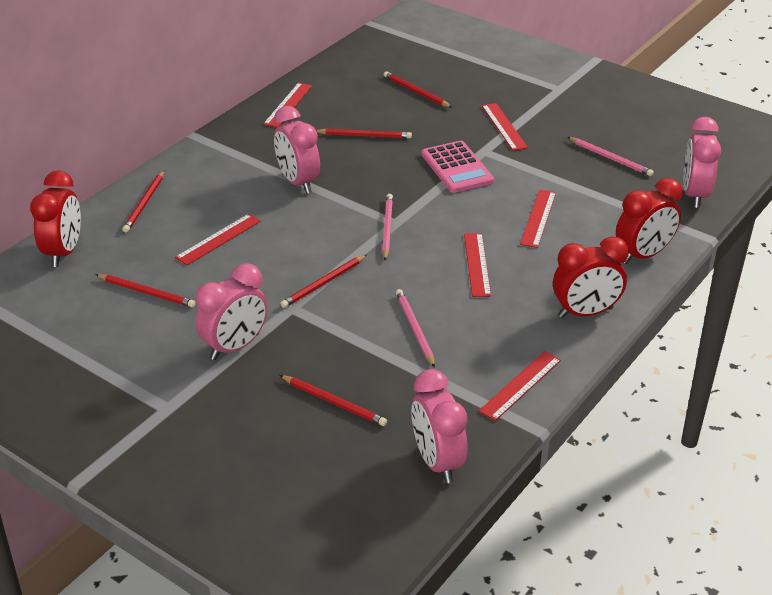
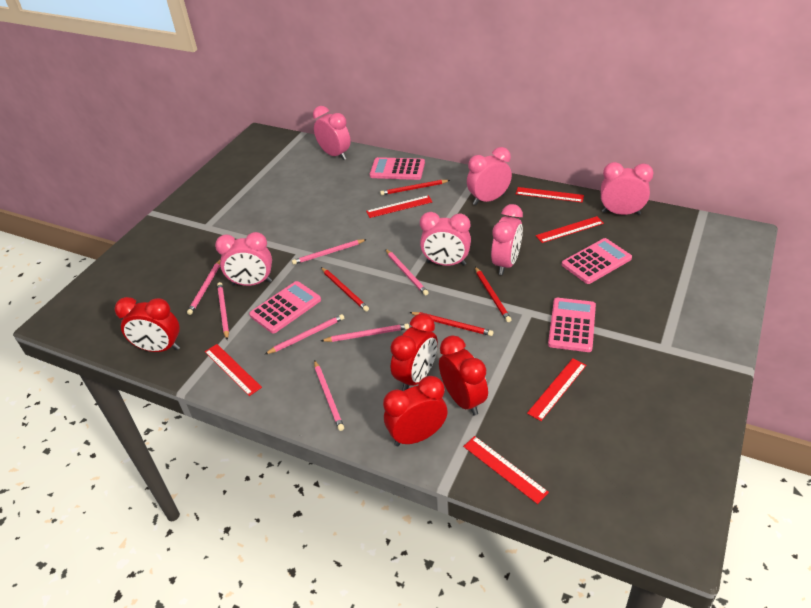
pink calculator: [422,141,494,193] = 1 -> [249,281,321,334] [370,157,425,180] [548,298,596,352] [562,238,632,284] = 4
pink clock: [195,263,268,360] [274,106,320,194] [411,369,468,483] [683,117,721,208] = 4 -> [215,232,272,286] [313,106,351,160] [420,212,471,266] [467,147,512,205] [491,204,523,275] [601,162,654,215] = 6
pink pencil: [382,194,393,260] [396,289,435,368] [567,137,654,176] = 3 -> [187,259,221,315] [217,282,229,340] [264,314,344,355] [292,239,367,265] [314,360,344,431] [321,323,409,342] [386,249,429,296] = 7
red clock: [30,171,81,267] [553,236,629,318] [616,178,682,264] = 3 -> [115,297,180,352] [383,376,448,446] [390,313,438,391] [439,335,488,416] = 4
red pencil: [95,274,196,308] [122,171,164,232] [280,255,367,308] [280,375,387,426] [316,129,412,139] [384,71,452,108] = 6 -> [321,267,369,312] [380,180,450,195] [410,312,493,336] [475,267,512,322] = 4

